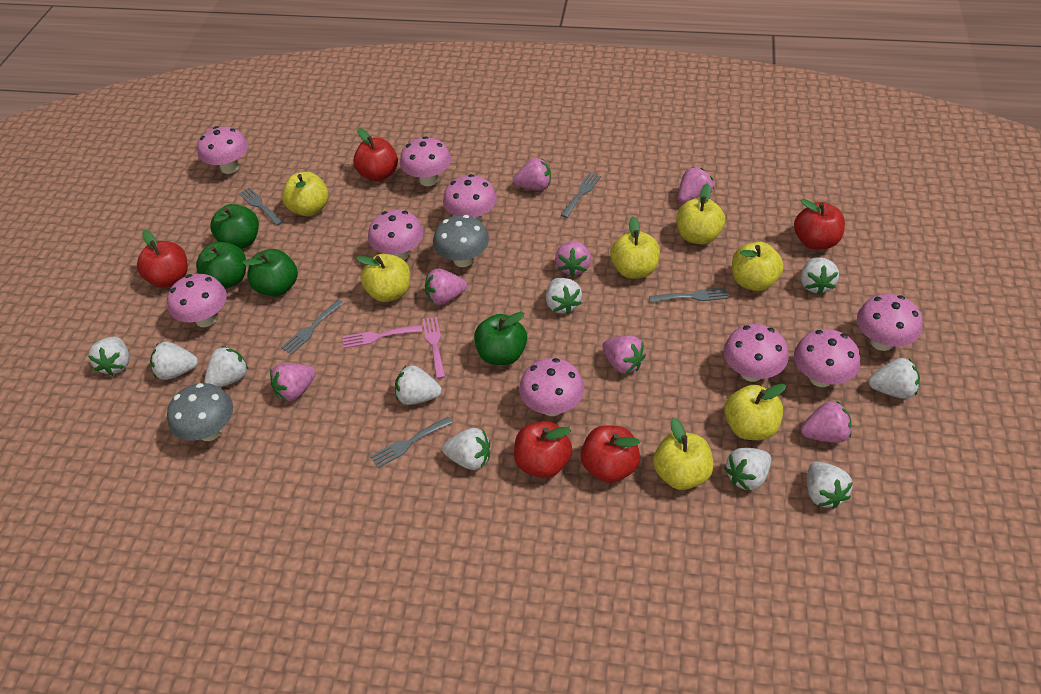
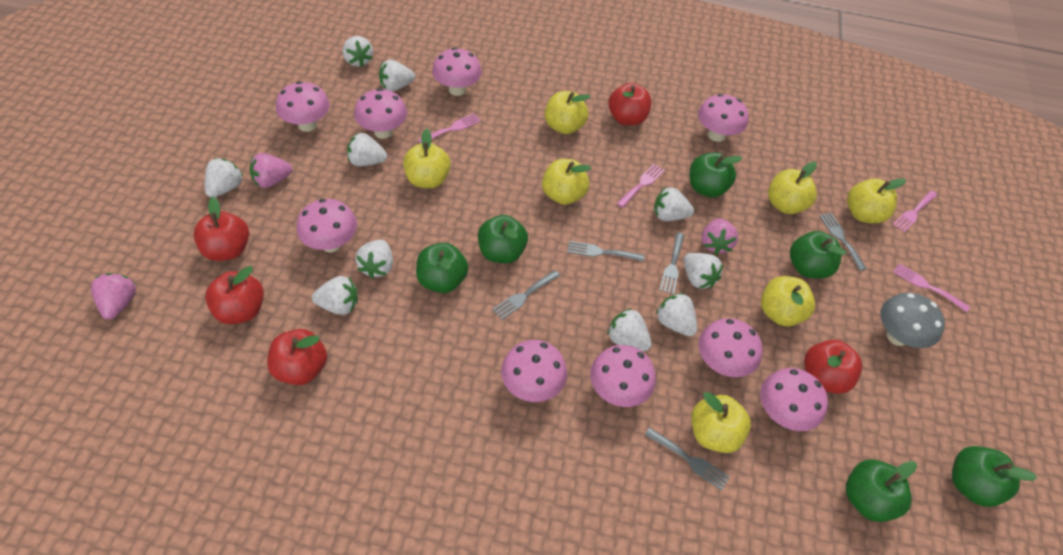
green apple: [196,242,246,289] [210,204,259,249] [242,249,298,297] [474,312,527,365] = 4 -> [416,243,468,293] [478,215,528,263] [690,152,743,197] [790,231,846,279] [846,460,917,522] [952,446,1037,507] = 6
grey mushroom: [167,383,233,441] [433,215,489,267] = 2 -> [880,293,945,348] = 1
pink fork: [343,325,422,348] [423,317,445,379] = 2 -> [418,113,481,143] [617,164,665,208] [892,190,937,232] [893,263,970,312] = 4
pink strawberry: [270,363,316,401] [425,269,467,305] [513,158,551,191] [555,241,591,277] [602,335,646,374] [678,167,714,203] [801,401,852,443] = 7 -> [91,273,136,320] [250,153,292,188] [702,218,738,255] = 3

